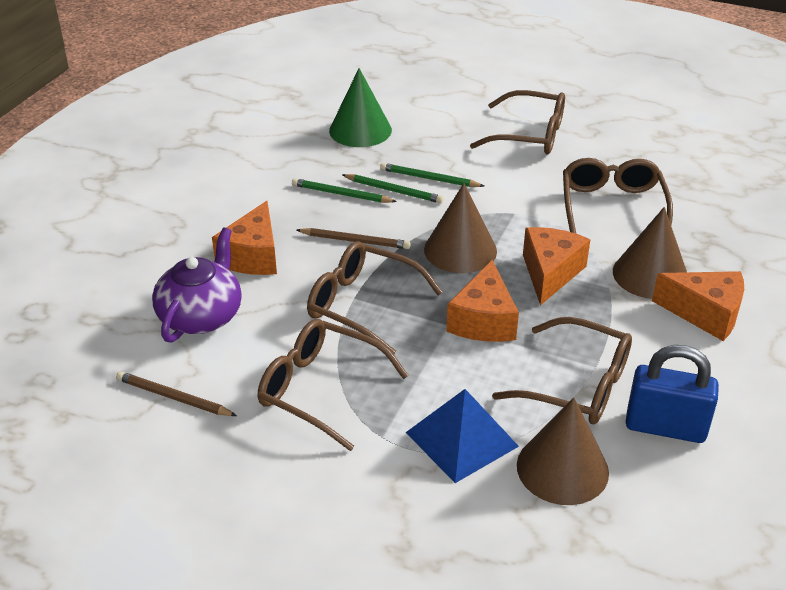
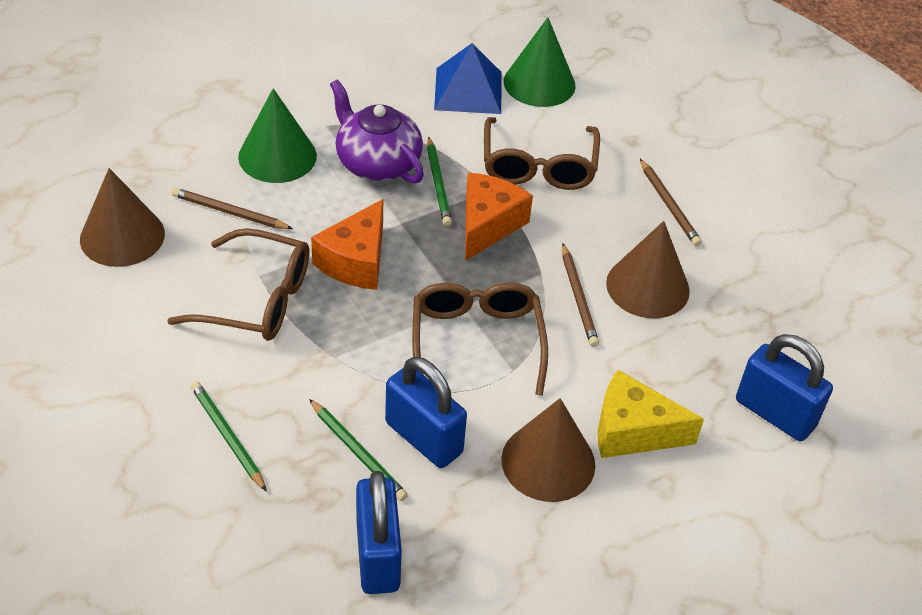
blue padlock: [626,345,719,443] = 1 -> [356,471,402,594] [385,357,467,468] [736,334,833,441] = 3
brown glasses: [258,319,409,451] [307,241,443,354] [470,90,565,154] [492,317,632,424] [563,158,673,233] = 5 -> [167,228,309,341] [412,283,548,396] [484,117,600,190] = 3
brown pencil: [116,371,237,416] [297,228,411,249] = 2 -> [172,188,293,229] [562,244,599,347] [640,159,702,246] = 3
green cone: [329,68,392,147] = 1 -> [238,88,317,183] [504,17,576,107] = 2
orange cheese: [212,201,277,275] [446,260,519,342] [523,227,591,305] [652,271,744,341] = 4 -> [311,199,383,290] [465,173,533,261] = 2
yellow cheese: none = 0 -> [598,370,704,458] = 1

